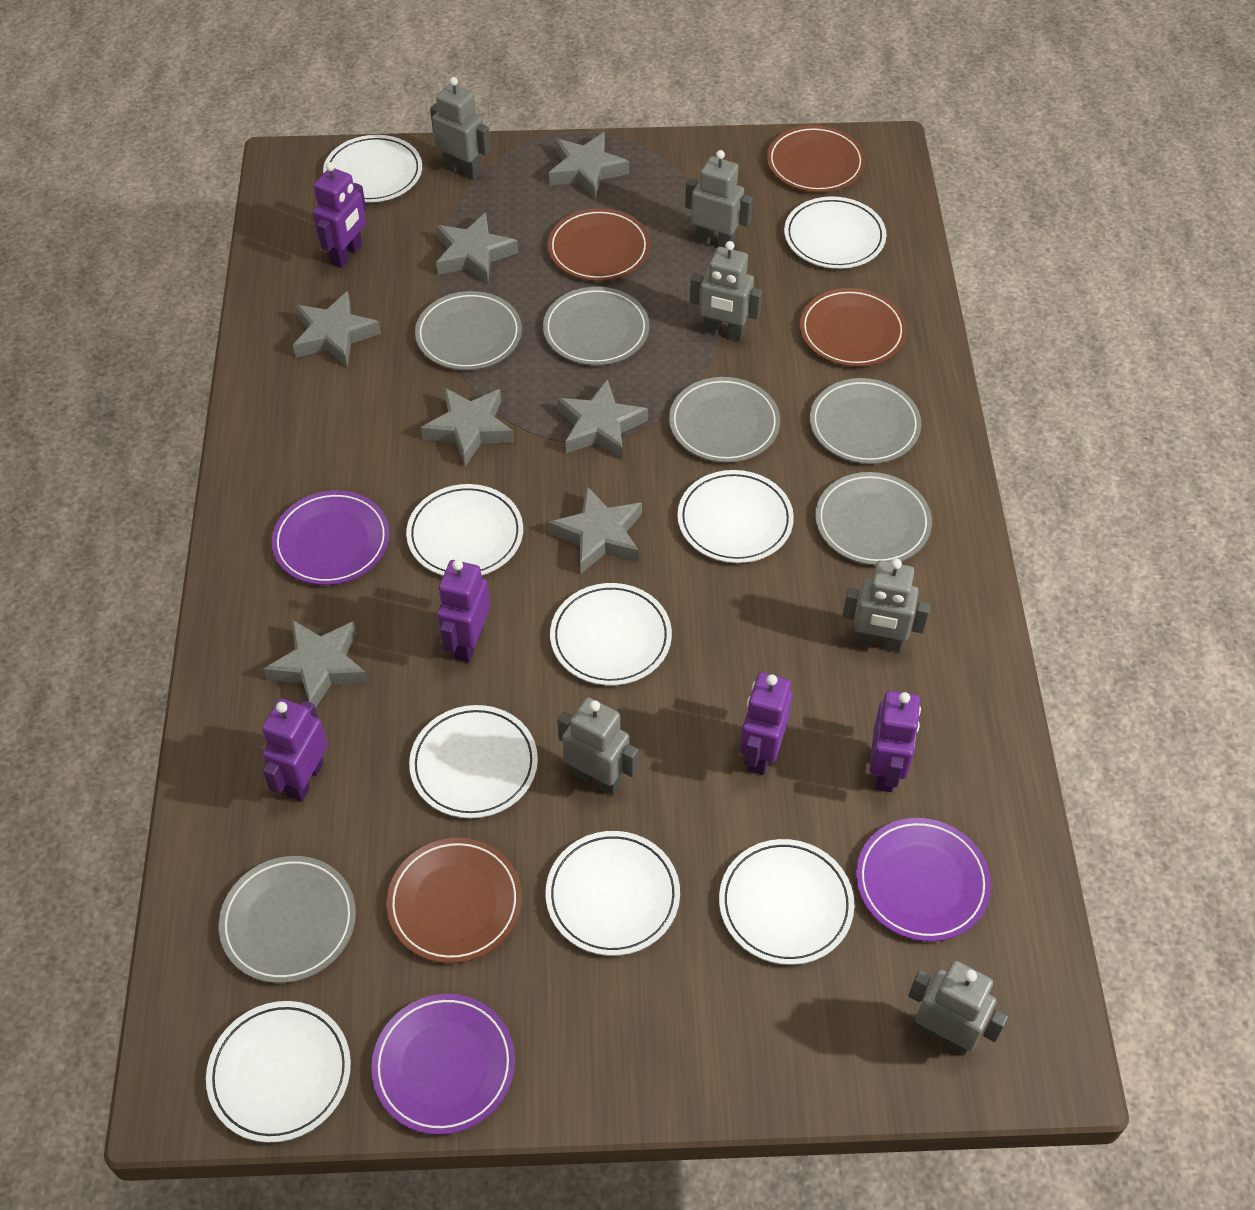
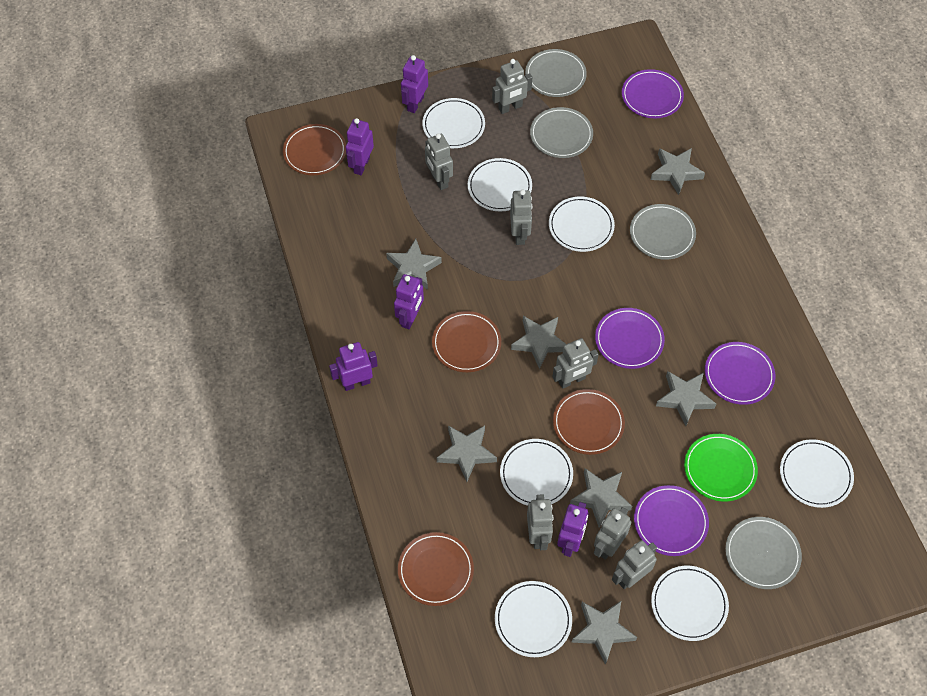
green plate: none = 0 -> [684,434,758,502] = 1
grey plate: [219,856,356,983] [415,291,522,370] [543,287,649,365] [669,377,780,462] [810,378,921,464] [815,472,932,565] = 6 -> [525,49,587,97] [530,107,593,158] [630,204,696,260] [725,517,802,589] = 4
grey robot: [430,77,491,180] [557,697,638,795] [685,150,753,248] [690,241,762,341] [842,559,930,653] [908,961,1008,1055] = 6 -> [425,133,453,190] [492,59,532,114] [510,190,532,245] [527,494,553,550] [553,338,599,389] [594,507,631,560] [612,540,657,589] = 7
purple plate: [272,490,390,585] [371,994,515,1135] [856,818,991,942] = 3 -> [595,308,665,369] [622,69,684,118] [634,485,709,556] [705,342,775,405] = 4
white plate: [206,1001,351,1143] [323,135,422,203] [406,484,523,576] [409,705,538,818] [546,831,680,956] [550,583,672,685] [677,470,794,563] [719,839,854,965] [784,197,886,269] = 9 -> [422,98,485,148] [468,158,532,211] [495,581,572,657] [500,439,573,506] [549,196,615,252] [651,566,729,641] [780,439,854,508] = 7

